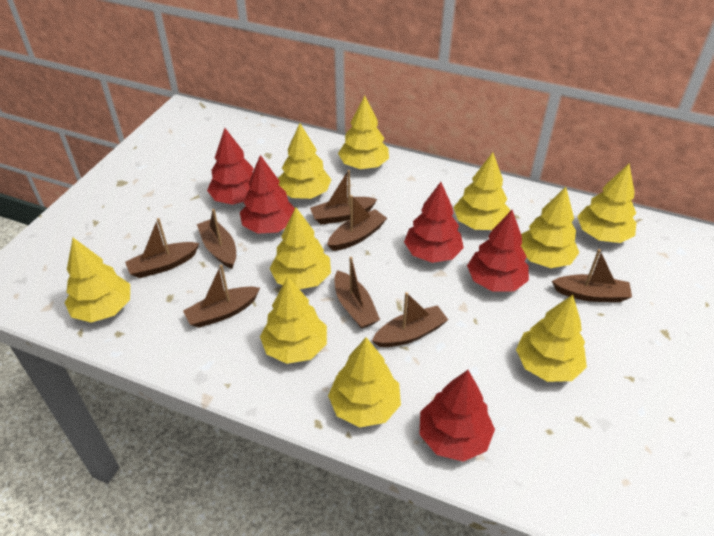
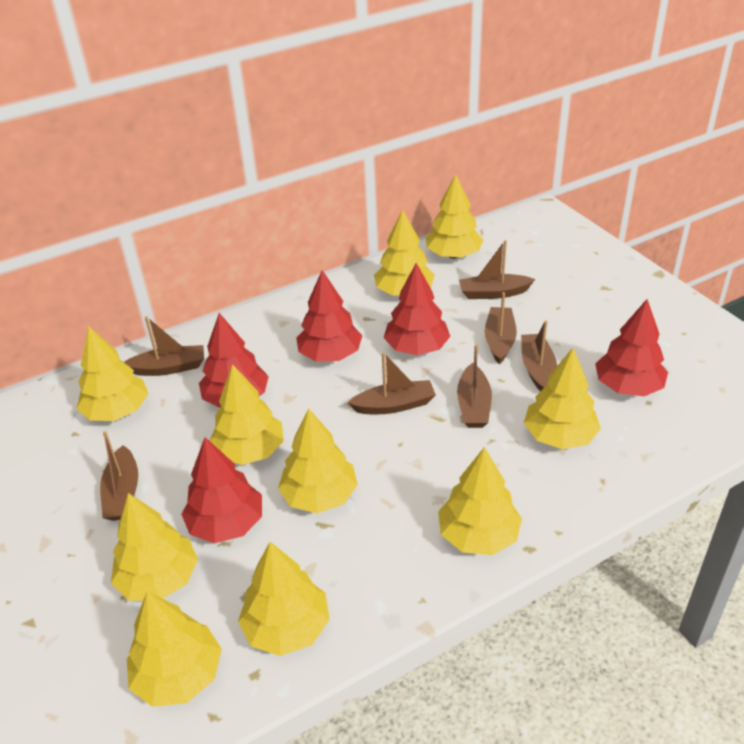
brown boat: [125,218,199,278] [183,265,260,328] [197,209,236,269] [310,170,377,225] [327,195,387,251] [334,257,380,329] [372,292,448,347] [552,249,632,302] = 8 -> [100,431,138,521] [124,316,204,376] [348,352,436,414] [457,344,492,428] [459,240,535,299] [485,292,517,364] [521,321,557,391] = 7

